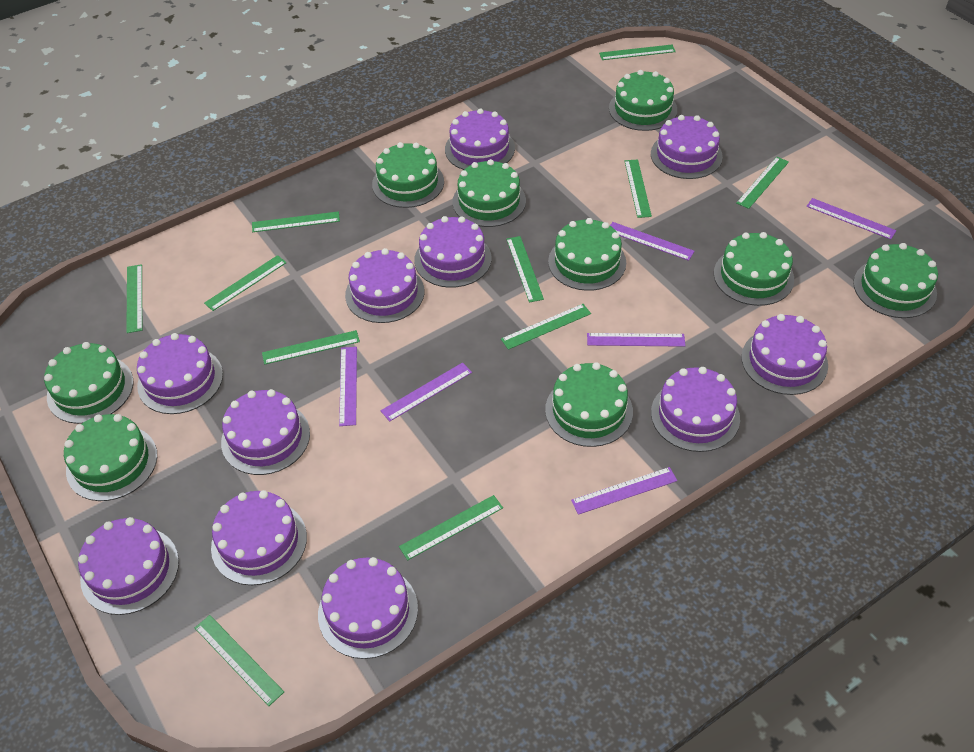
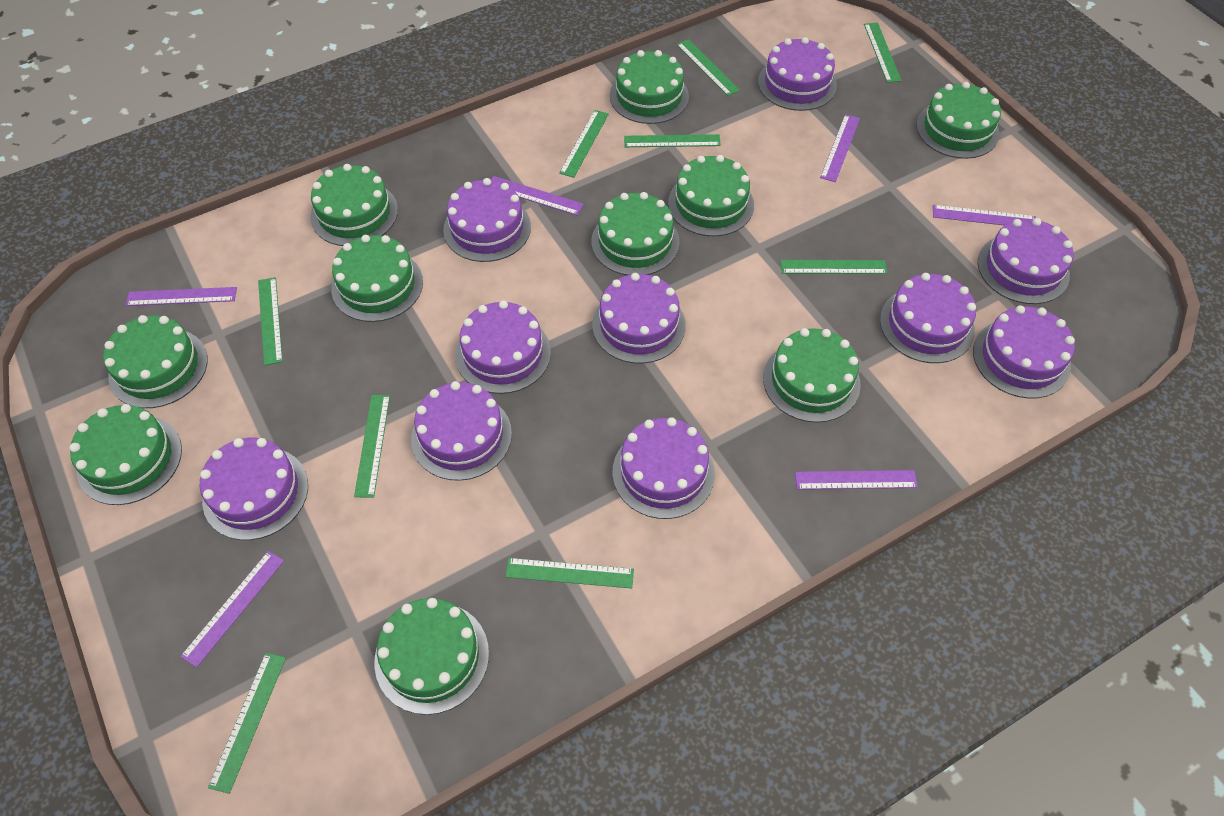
green cake: [44,342,133,424] [64,414,157,501] [372,142,444,208] [453,159,526,227] [545,362,633,447] [548,218,626,291] [609,70,677,131] [714,232,794,306] [853,243,938,318] = 9 -> [69,404,182,505] [103,315,207,408] [311,164,398,246] [331,235,423,322] [374,598,489,715] [591,192,679,275] [610,50,689,124] [668,155,754,236] [763,328,861,423] [916,82,1001,159] = 10
green ruler: [126,264,142,333] [195,615,284,706] [204,255,287,311] [252,211,340,232] [262,330,360,365] [399,495,503,560] [501,304,591,350] [506,236,544,303] [599,45,676,60] [624,159,652,218] [736,157,789,209] = 11 -> [208,653,286,794] [258,277,283,366] [354,395,390,498] [505,558,634,588] [559,110,609,178] [624,134,721,147] [677,39,740,96] [780,260,887,274] [864,23,902,83] = 9
purple cake: [78,517,179,615] [137,333,223,414] [211,490,307,585] [221,389,310,475] [318,557,418,659] [345,248,424,323] [414,216,491,288] [445,108,515,170] [651,115,723,179] [651,367,740,452] [741,314,828,395] = 11 -> [200,438,308,540] [411,381,512,481] [443,178,531,262] [456,301,551,394] [592,273,686,364] [612,417,715,519] [758,37,837,111] [880,273,976,363] [973,305,1075,398] [978,218,1073,304] = 10

